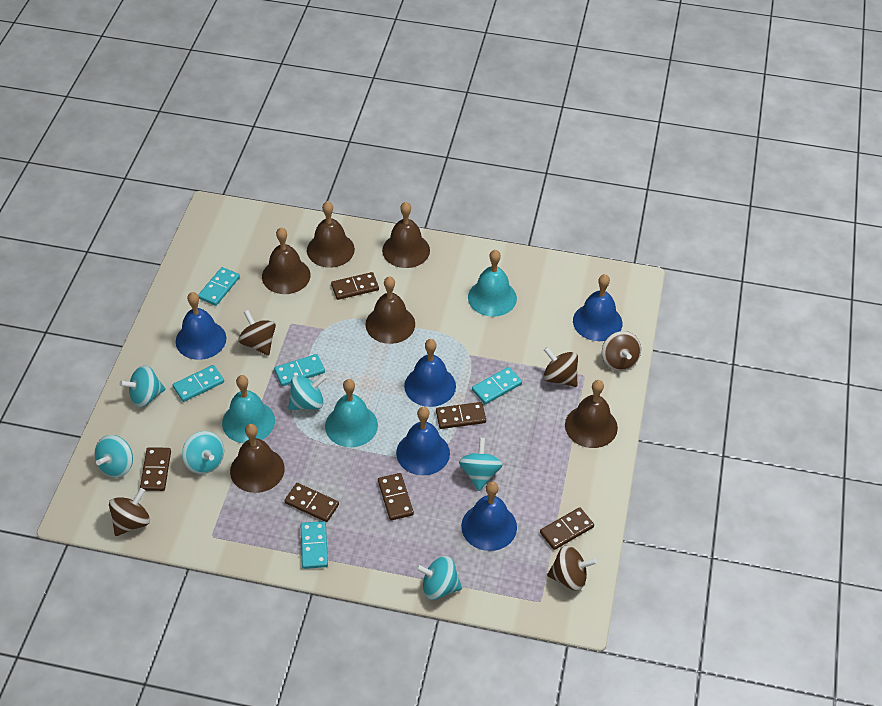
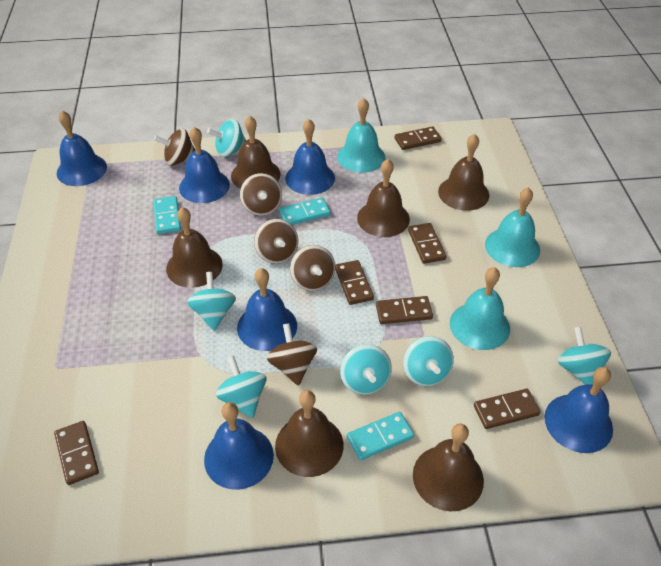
blue bell: [176,292,226,360] [396,407,450,476] [404,339,456,407] [461,481,517,551] [573,274,622,341] = 5 -> [57,111,107,186] [179,127,230,203] [204,402,274,490] [237,268,297,351] [285,119,335,195] [544,367,613,453] = 6
turquoise domino: [173,365,224,402] [198,267,240,306] [274,354,325,386] [301,521,328,569] [472,367,522,404] = 5 -> [153,196,181,234] [279,197,331,225] [347,412,414,461] = 3

